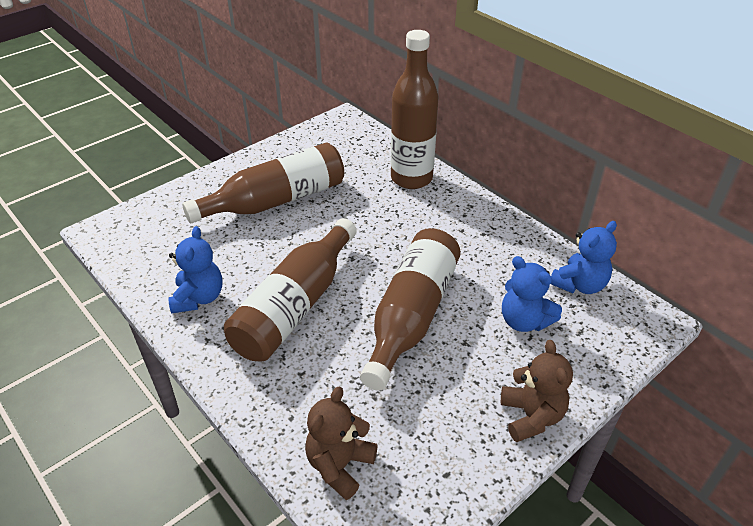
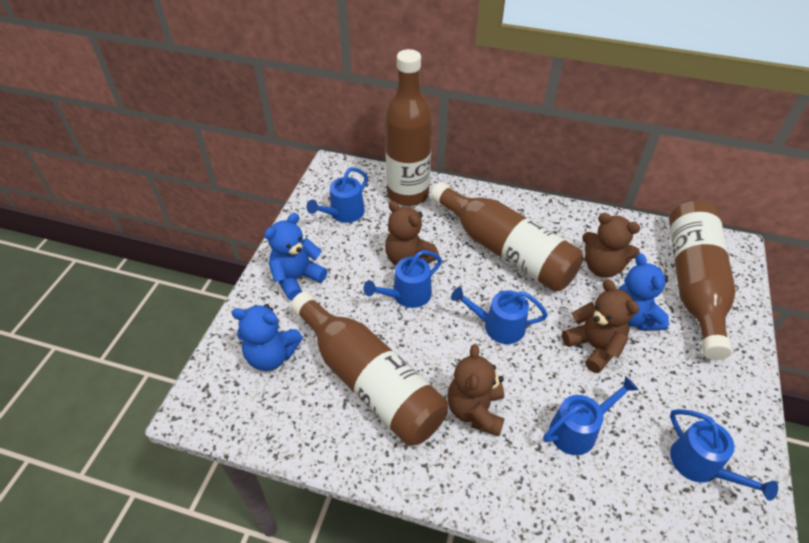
blue watering can: none = 0 -> [307,167,368,223] [364,250,442,308] [451,287,548,344] [543,376,639,455] [670,409,778,501] = 5
brown teddy bear: [305,387,378,500] [501,340,573,442] = 2 -> [385,201,439,265] [447,344,505,436] [562,279,639,373] [582,213,641,278] = 4

